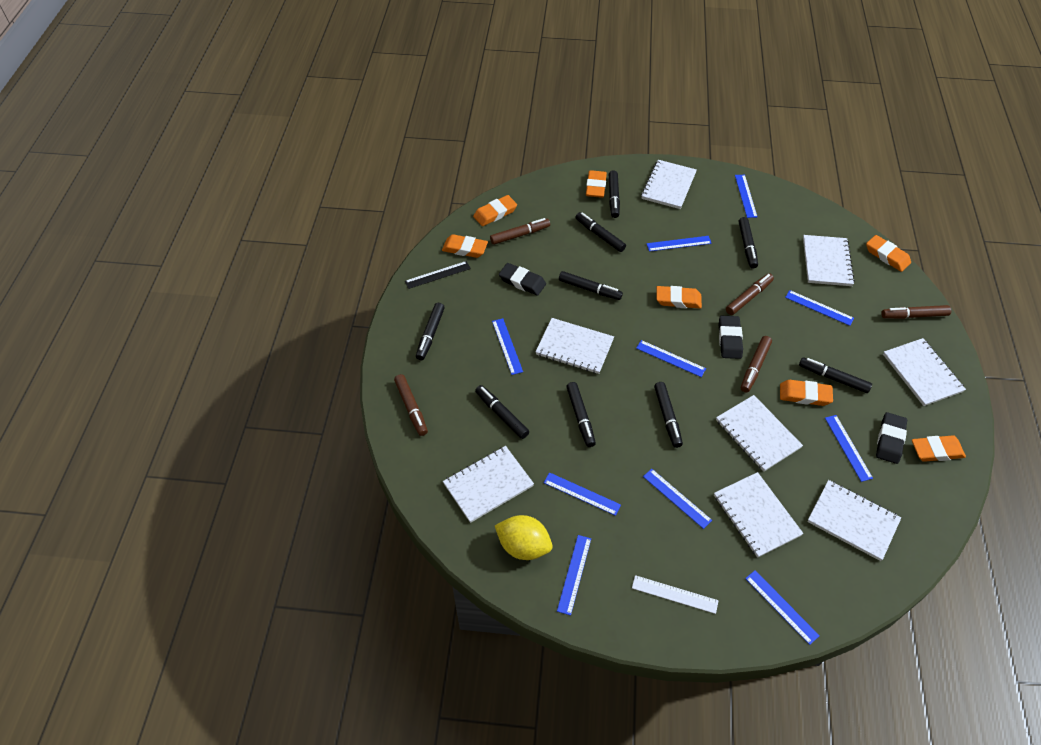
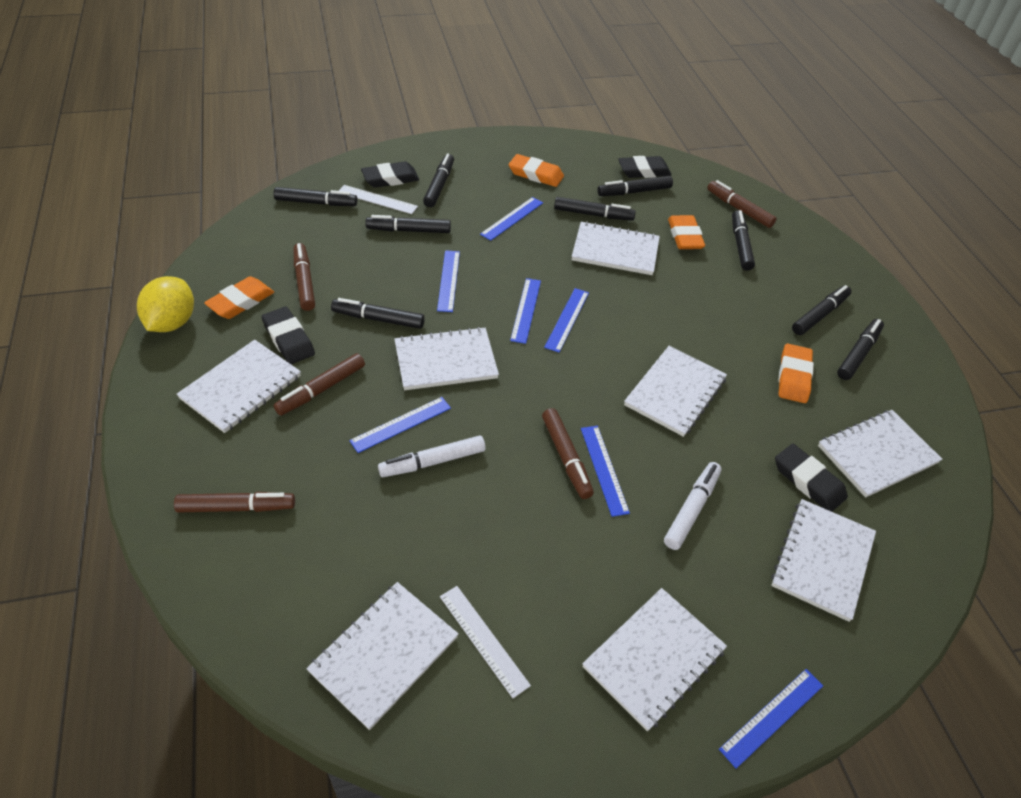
black eraser: [499,263,546,296] [719,316,743,359] [876,412,907,464] = 3 -> [261,307,315,364] [361,161,419,188] [618,156,671,178] [775,444,848,512] = 4
black ruler: [405,261,471,289] = 1 -> none = 0
blue ruler: [492,318,523,375] [544,472,621,516] [557,535,591,615] [636,340,706,377] [643,469,712,529] [647,236,712,252] [735,175,757,218] [745,570,820,645] [785,290,854,326] [825,415,873,482] = 10 -> [349,397,451,453] [437,250,460,312] [480,197,543,241] [510,278,541,344] [544,288,589,353] [581,426,630,517] [719,669,823,769] = 7
orange eraser: [442,234,488,258] [473,195,517,226] [586,170,607,198] [656,286,702,309] [780,380,833,406] [866,235,911,272] [912,435,966,462] = 7 -> [204,276,274,319] [509,154,564,187] [668,215,705,249] [778,344,814,403] = 4
white marker: none = 0 -> [378,435,486,477] [664,462,721,550] = 2
white ruler: [632,575,719,614] = 1 -> [339,185,418,214] [440,586,531,698] = 2

